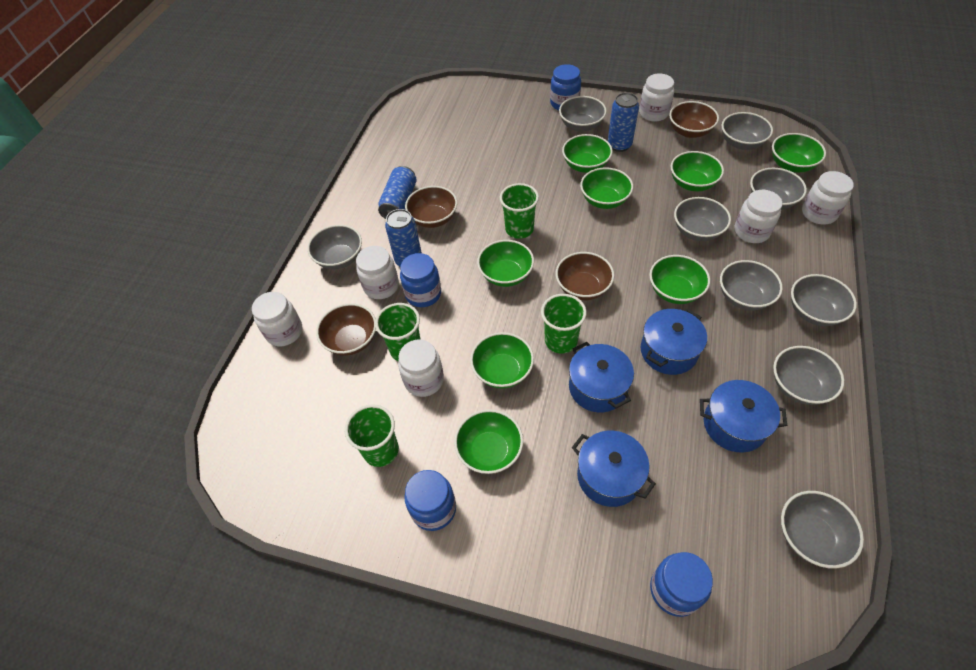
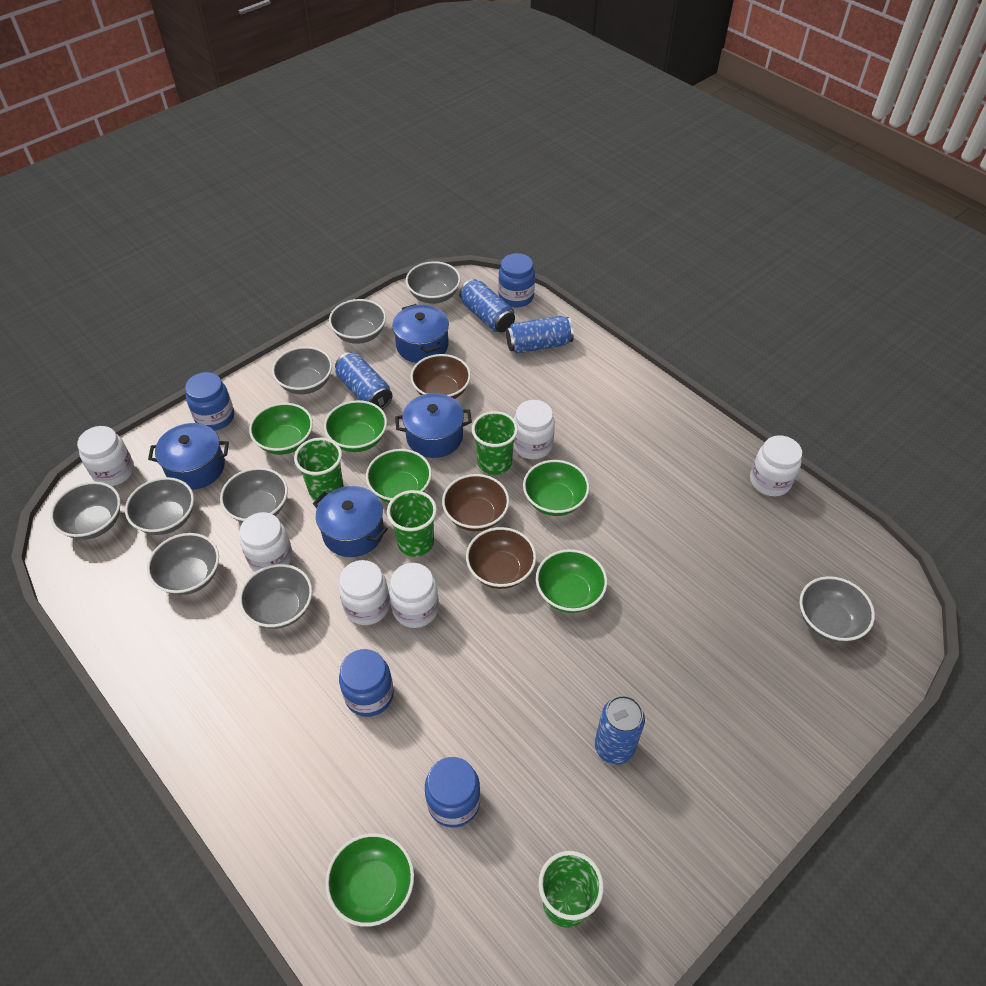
blue can: [378,166,417,219] [385,209,422,266] [608,92,639,152] = 3 -> [335,352,393,410] [459,279,515,332] [506,316,574,353] [595,695,645,765] = 4
brown bowl: [316,303,376,356] [405,186,457,228] [556,252,614,300] [669,101,719,138] = 4 -> [410,354,471,399] [442,474,509,531] [466,527,536,589] = 3
green bowl: [454,409,523,474] [470,332,534,389] [477,240,534,287] [562,134,613,173] [580,167,633,209] [649,255,710,304] [671,151,724,191] [772,133,826,172] = 8 -> [249,403,313,455] [324,400,387,452] [325,833,414,927] [366,449,432,503] [523,460,590,516] [536,549,607,613] = 6

